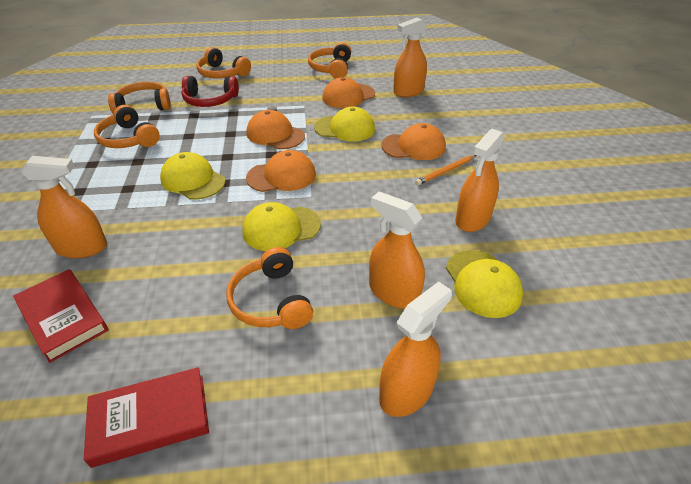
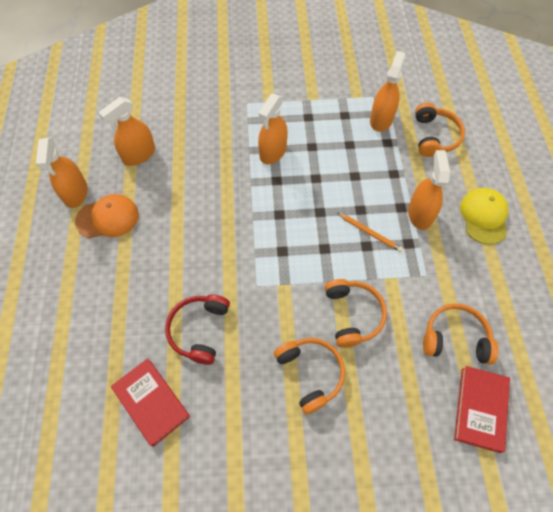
orange cap: [246,150,316,192] [247,110,305,149] [322,77,375,108] [381,123,446,160] = 4 -> [75,194,139,238] = 1
orange headphones: [94,105,160,148] [108,82,171,113] [196,47,251,78] [226,247,313,329] [308,42,351,78] = 5 -> [274,338,345,414] [325,279,387,348] [415,103,465,157] [423,304,499,365] = 4
yellow cap: [160,152,225,200] [242,202,321,251] [314,107,375,142] [446,250,523,318] = 4 -> [460,188,508,245] = 1

